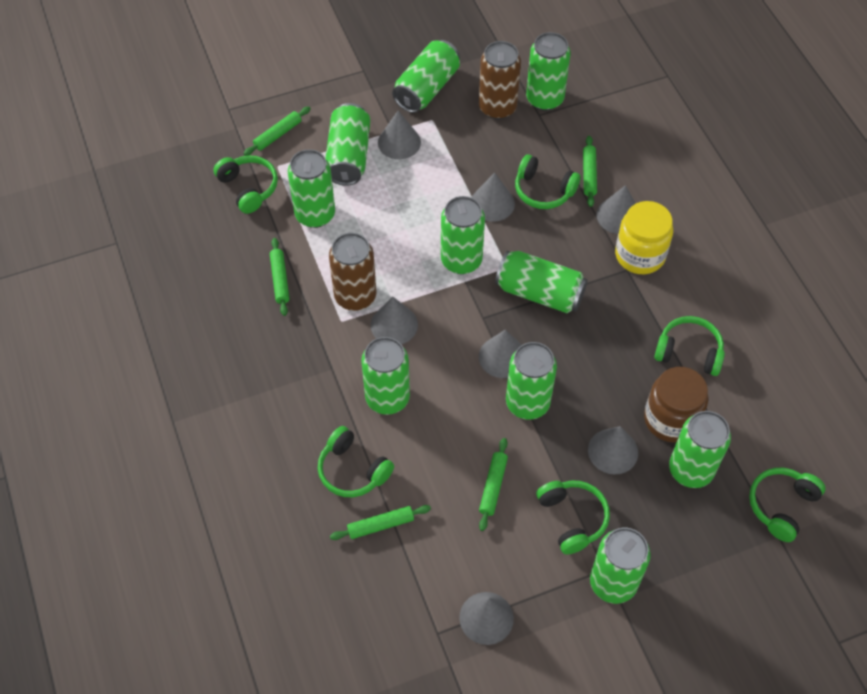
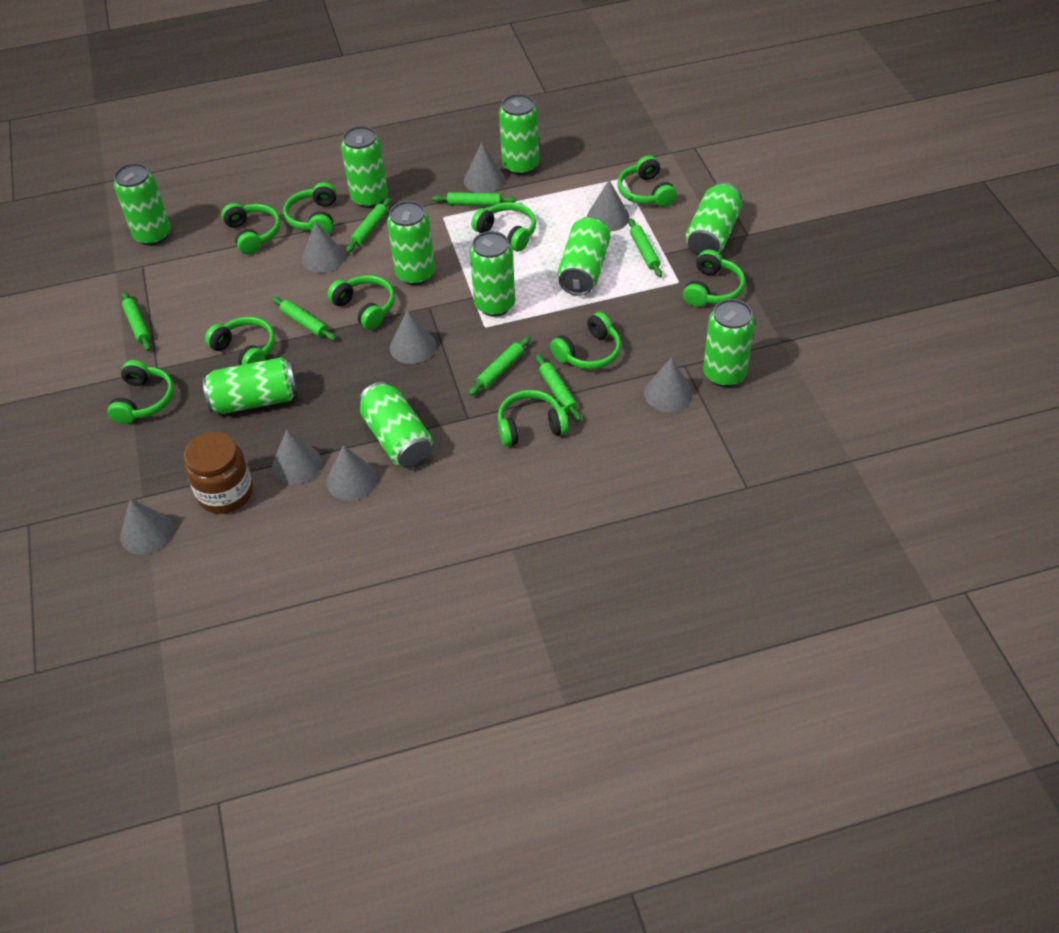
brown can: [329,233,376,311] [479,41,521,119] = 2 -> none = 0
green headphones: [213,155,278,214] [318,426,394,497] [515,154,581,209] [536,481,610,555] [654,316,725,376] [749,468,825,542] = 6 -> [107,360,174,424] [205,317,275,365] [221,203,281,254] [283,182,337,234] [327,275,395,330] [471,202,536,252] [498,390,569,446] [550,312,621,370] [618,155,677,207] [683,250,745,307] = 10
green rolling pin: [243,106,311,156] [270,238,290,316] [330,505,431,540] [479,438,508,531] [583,136,597,207] = 5 -> [121,292,151,351] [272,297,336,341] [346,198,391,253] [432,192,516,206] [469,336,531,395] [536,354,581,422] [628,218,662,277] = 7
grey cone: [371,297,418,344] [378,111,421,159] [459,592,514,645] [471,173,515,222] [479,329,521,378] [588,426,638,474] [596,185,636,234] = 7 -> [120,499,173,555] [272,429,322,485] [302,221,345,273] [326,445,377,501] [390,310,436,364] [464,143,505,193] [587,180,630,232] [644,357,693,412] = 8
yellow jar: [615,201,673,274] = 1 -> none = 0

